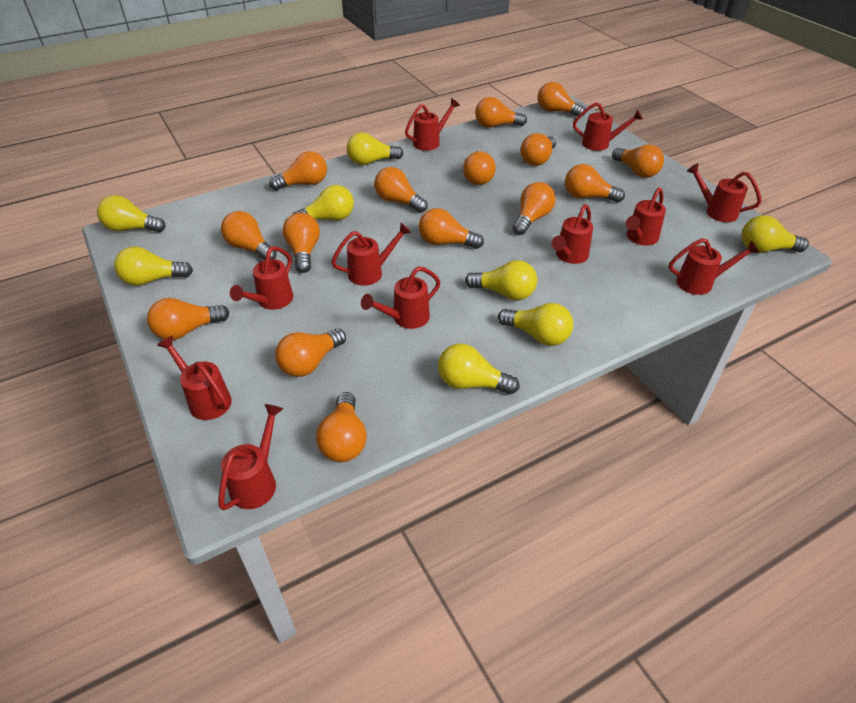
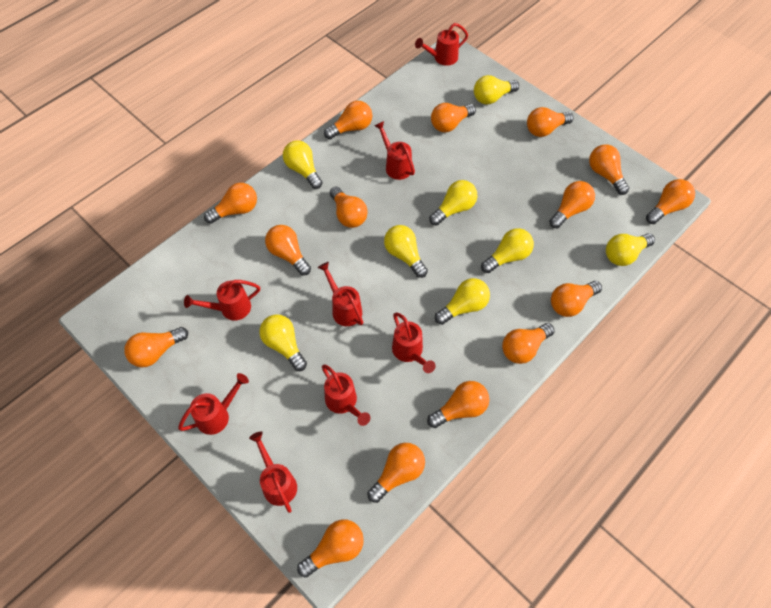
red watering can: [157,336,232,420] [218,404,283,510] [230,246,293,310] [331,223,411,286] [361,266,440,329] [405,98,460,151] [551,204,593,264] [573,102,643,151] [626,188,666,246] [669,238,759,295] [687,163,762,222] = 11 -> [178,373,249,435] [184,280,260,320] [249,431,297,513] [318,262,363,326] [322,364,371,426] [374,121,415,180] [392,312,436,373] [415,23,468,66] = 8

